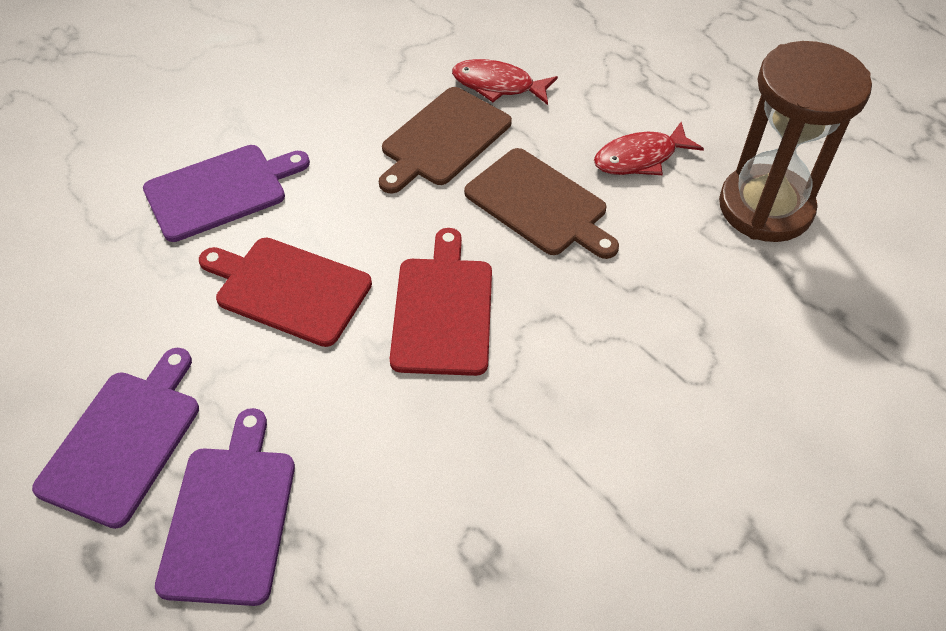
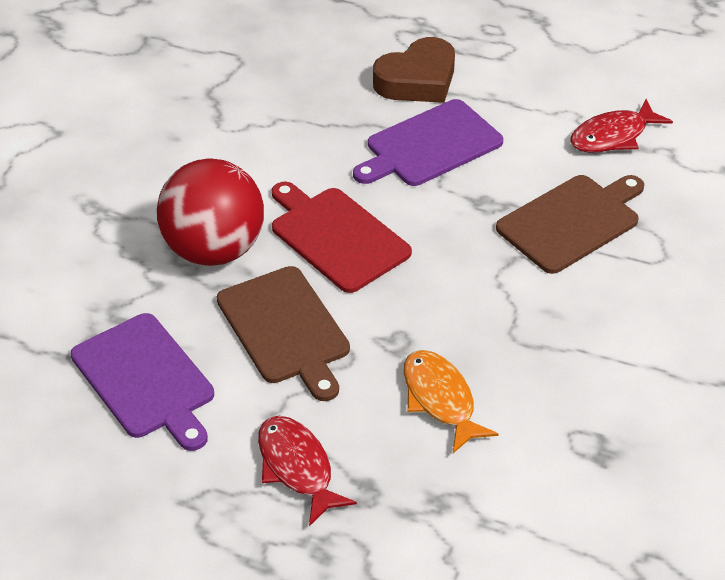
brown heart: none = 0 -> [373,37,455,103] = 1
brown hourglass: [719,41,872,242] = 1 -> none = 0
orange fish: none = 0 -> [404,350,499,453] = 1
purple cutting board: [32,348,199,529] [143,145,310,242] [155,408,295,606] = 3 -> [71,313,214,451] [353,99,503,186] = 2
red ball: none = 0 -> [157,158,264,266] = 1
red cutting board: [199,238,372,347] [390,228,492,376] = 2 -> [272,181,412,293] = 1

